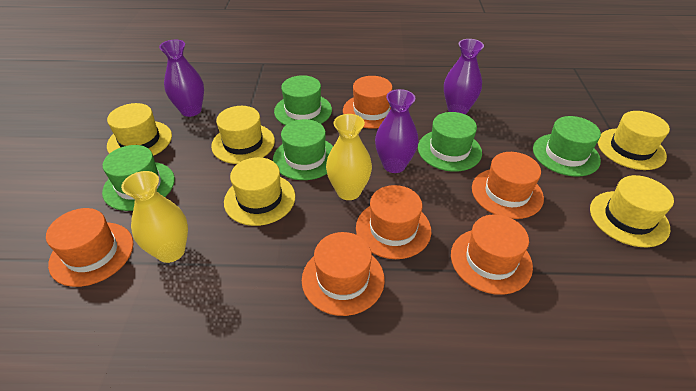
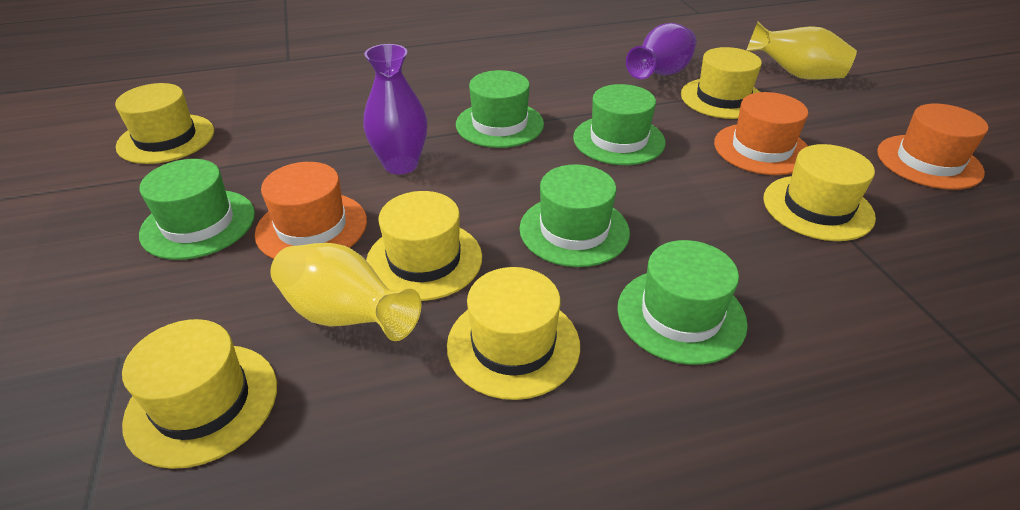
orange hat: [46,208,133,287] [302,232,385,316] [343,76,392,129] [356,185,431,259] [451,215,533,295] [472,152,544,219] = 6 -> [255,162,367,259] [714,92,808,175] [877,103,988,190] = 3
purple vase: [159,40,204,117] [375,89,418,173] [444,39,484,114] = 3 -> [363,44,427,174] [626,23,697,79] = 2
yellow hat: [107,103,172,156] [211,106,275,164] [224,157,295,226] [590,175,674,247] [598,111,670,170] = 5 -> [115,83,214,164] [122,319,277,469] [366,191,482,301] [447,267,580,400] [681,47,762,119] [763,144,876,241] = 6

